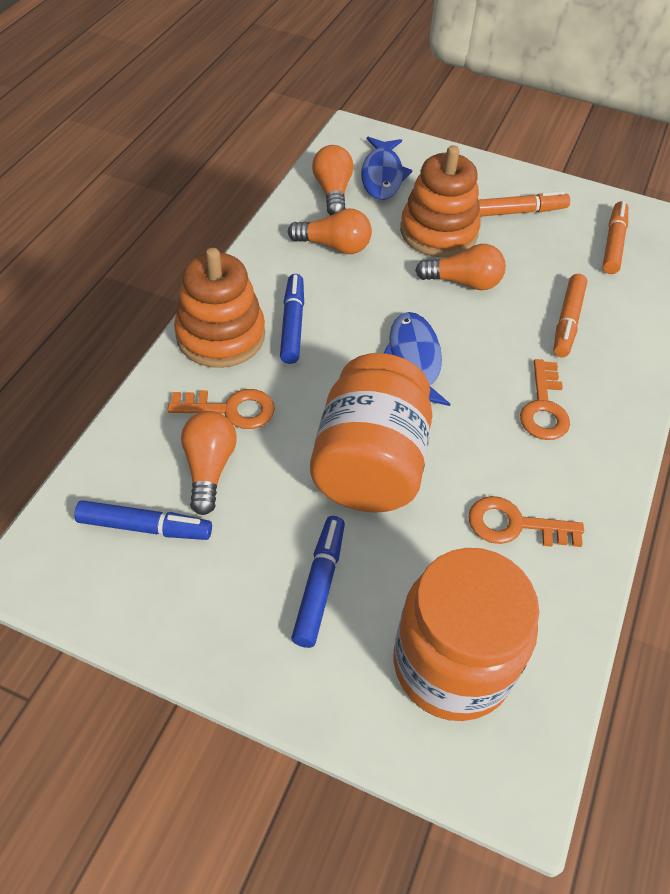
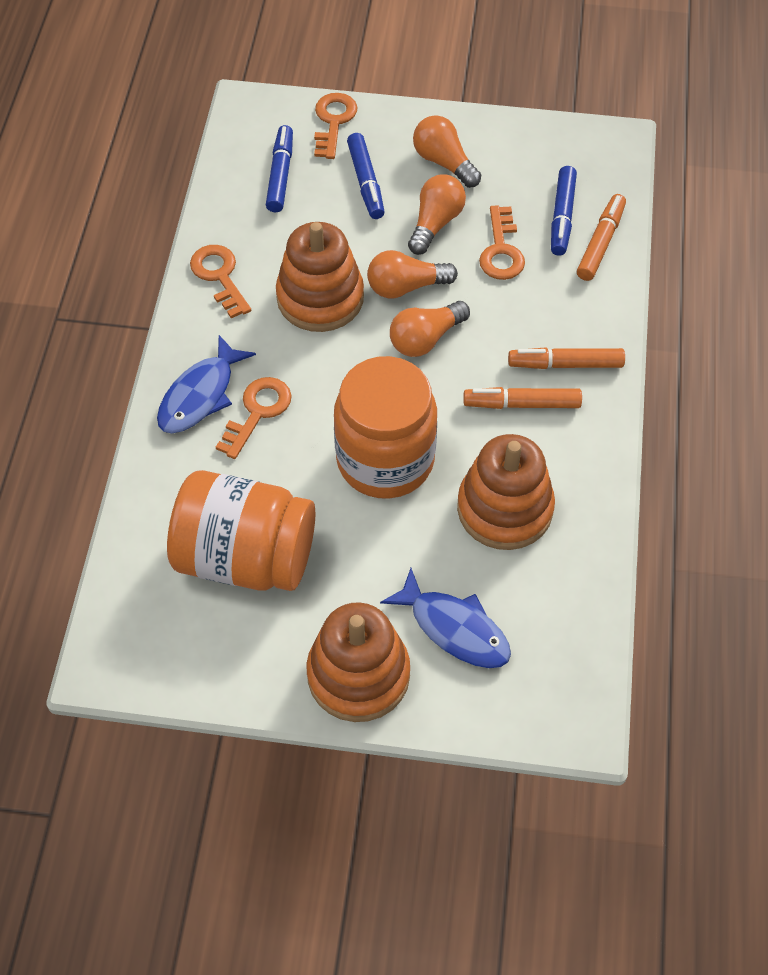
orange key: [168,389,275,429] [468,496,584,547] [520,359,570,440] = 3 -> [190,245,251,318] [216,377,292,459] [314,93,357,159] [479,205,525,280] = 4
orange stacking toy: [174,248,265,368] [400,145,481,258] = 2 -> [276,222,364,332] [307,602,410,722] [457,434,555,550] = 3

